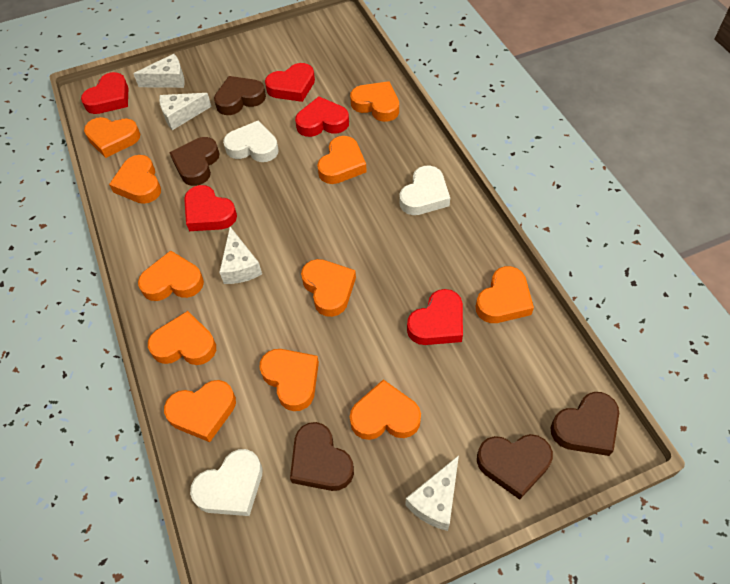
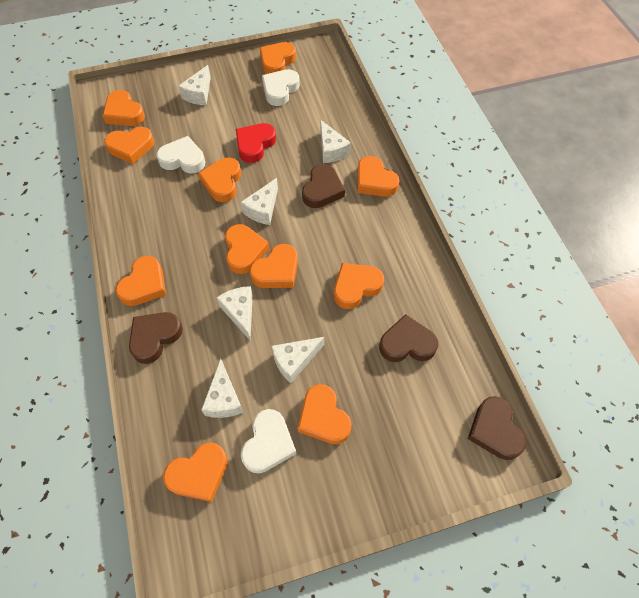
brown heart: [169,137,220,186] [214,76,266,115] [290,422,354,491] [477,434,553,500] [550,392,619,456] = 5 -> [129,312,183,364] [302,164,345,208] [379,314,438,362] [468,396,526,460] = 4
red heart: [81,72,128,114] [184,185,237,231] [265,63,315,102] [295,96,349,137] [407,289,463,345] = 5 -> [236,123,276,163] = 1
white cheese: [133,54,185,88] [159,93,212,130] [219,227,262,284] [405,455,459,531] = 4 -> [178,65,211,105] [201,359,244,418] [216,286,253,340] [241,178,278,225] [272,337,325,383] [320,120,351,163] = 6

